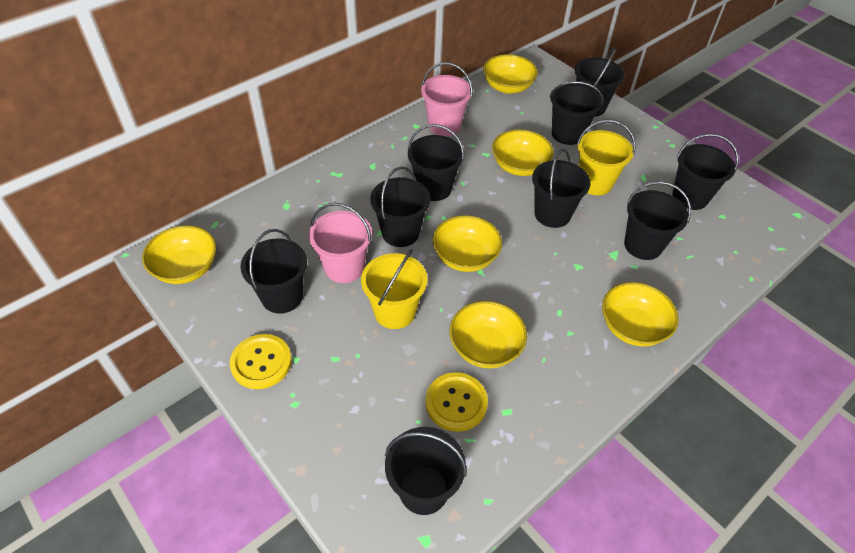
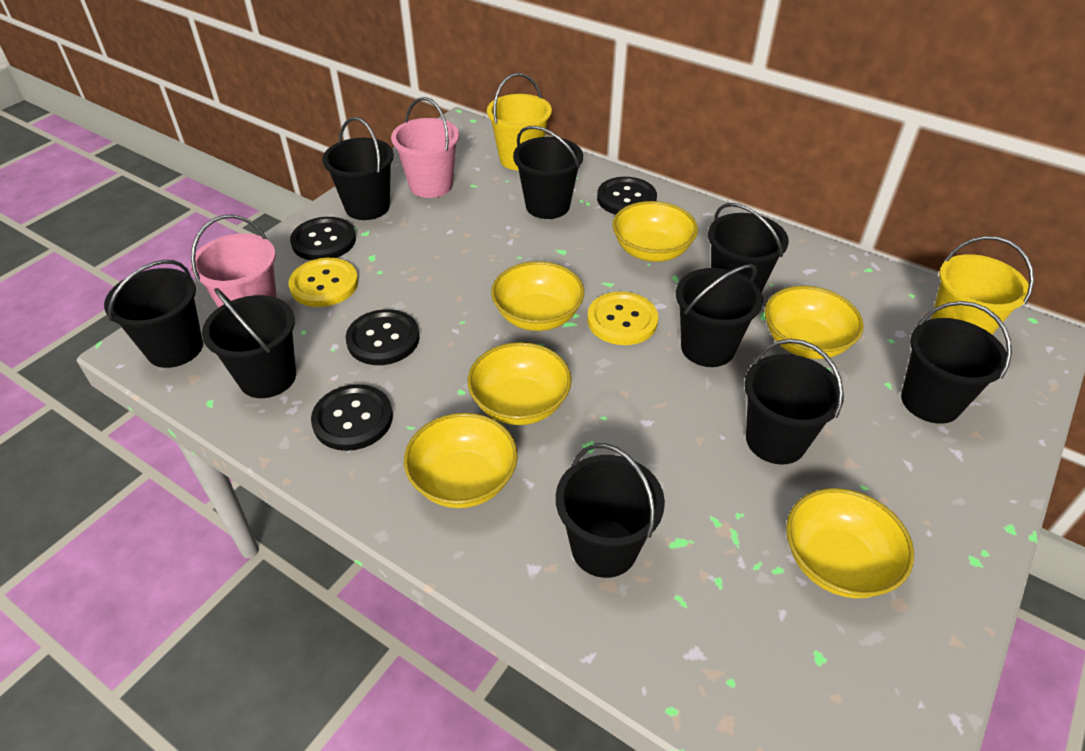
black button: none = 0 -> [290,217,356,260] [311,384,393,451] [346,309,420,365] [597,177,657,215] = 4

